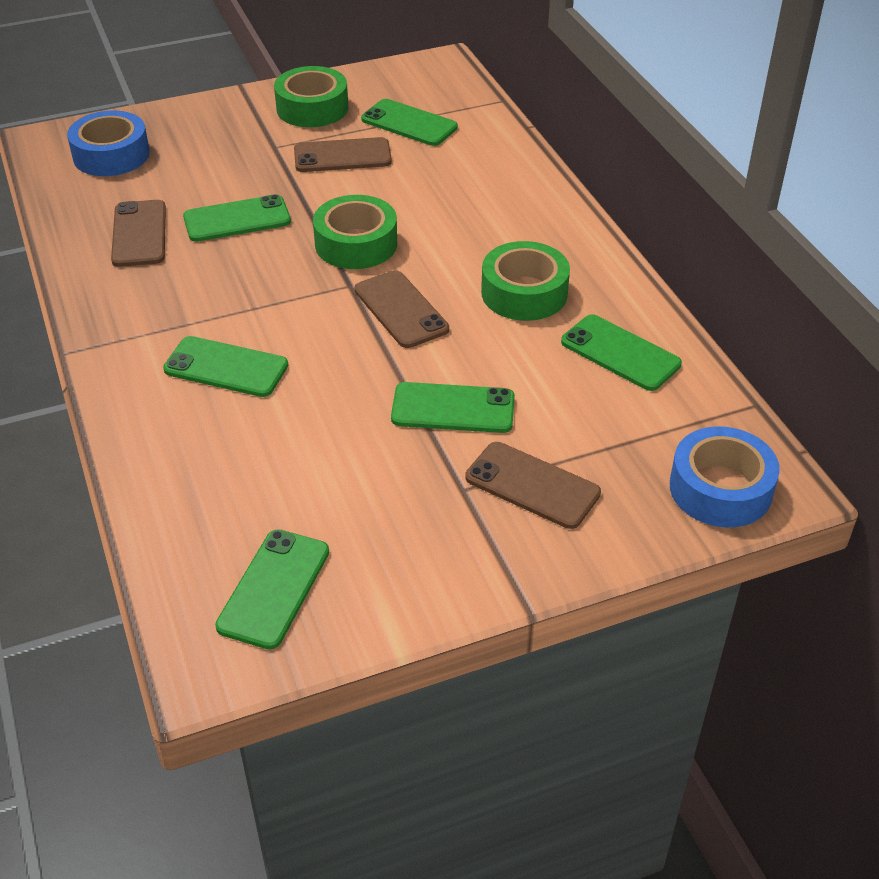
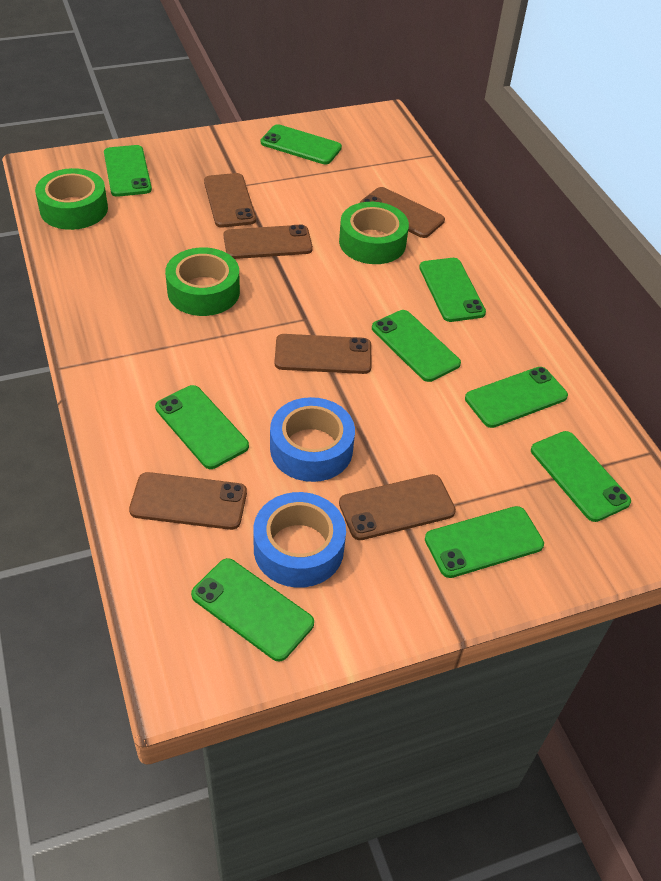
brown phone: [111,200,166,267] [294,137,392,172] [354,270,449,348] [465,442,601,529] = 4 -> [129,472,247,530] [204,173,256,228] [224,224,313,259] [274,334,372,374] [339,474,456,540] [360,187,445,238] = 6
green phone: [163,336,288,397] [183,194,291,242] [215,529,329,649] [361,99,458,146] [391,382,515,433] [561,314,682,391] = 6 -> [104,145,152,197] [155,385,249,469] [191,558,314,661] [261,124,342,164] [372,310,461,382] [419,258,486,322] [425,506,544,578] [465,367,568,428] [531,431,631,522] = 9

